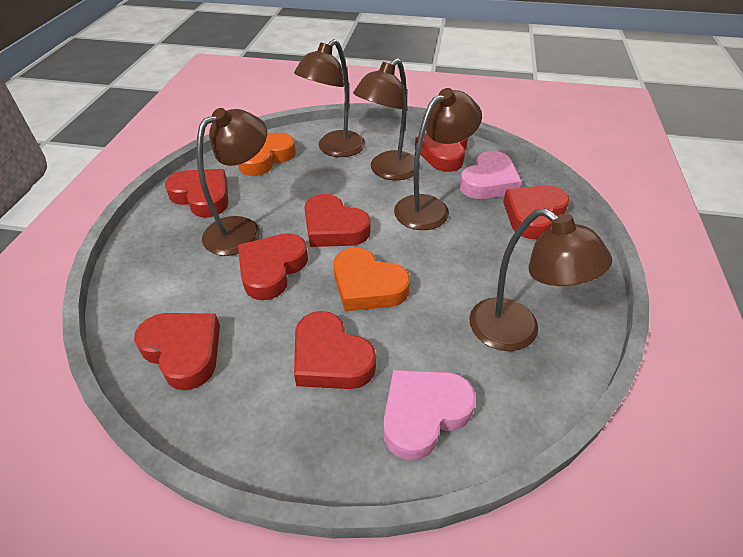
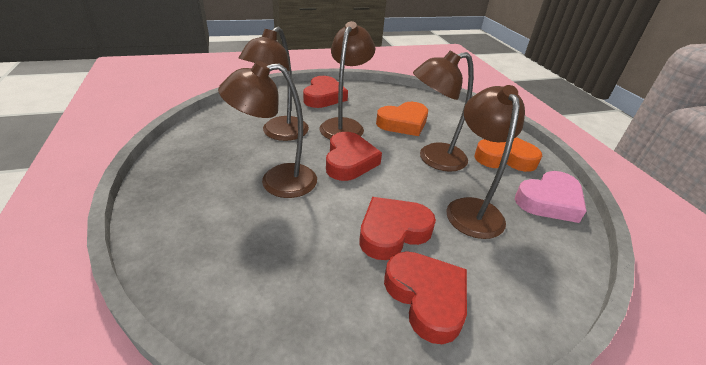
pink heart: [383,370,476,460] [460,151,522,199] = 2 -> [515,171,586,223] = 1
red heart: [134,313,220,390] [165,169,228,217] [238,233,308,300] [294,311,376,389] [304,194,370,247] [415,133,468,172] [503,185,570,239] = 7 -> [303,76,348,108] [326,132,382,181] [360,197,436,260] [384,251,467,344] = 4

